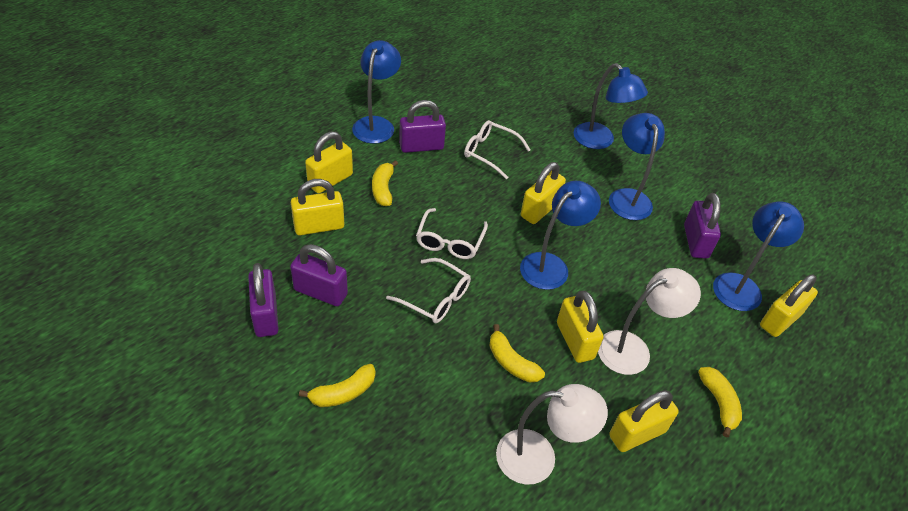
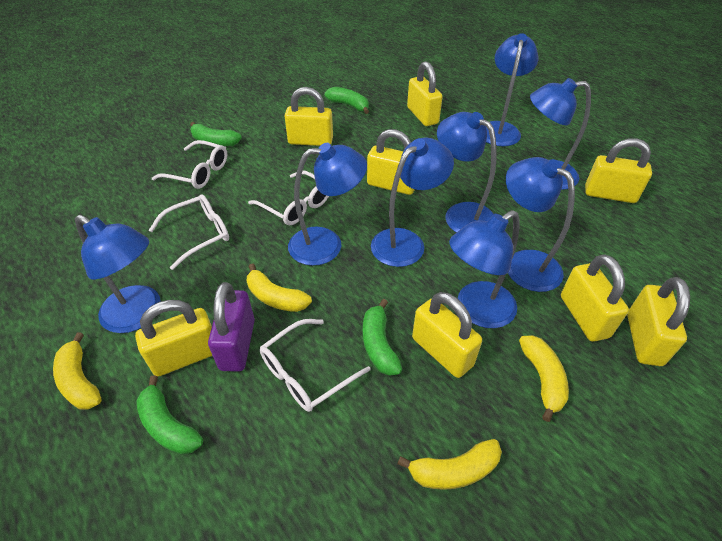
blue lamp: [352,40,401,144] [520,181,601,290] [574,63,648,149] [609,113,665,220] [713,201,804,311] = 5 -> [75,215,161,333] [288,143,367,266] [371,138,454,267] [437,112,497,233] [449,210,519,328] [486,33,538,146] [506,157,575,292] [530,78,591,190] = 8
green banana: none = 0 -> [136,375,203,455] [190,122,242,146] [324,87,369,114] [363,299,402,376] = 4
purple padlock: [248,263,279,337] [290,244,348,306] [399,100,446,153] [684,193,721,259] = 4 -> [208,282,255,372] = 1
white glasses: [386,258,471,323] [416,208,488,259] [464,120,531,179] = 3 -> [149,194,229,270] [152,140,227,189] [248,171,329,225] [260,319,371,412] = 4
white lamp: [496,384,608,484] [598,268,701,375] = 2 -> none = 0
yellow padlock: [291,179,344,235] [305,131,353,193] [521,162,566,224] [557,290,604,363] [609,391,679,452] [760,275,818,337] = 6 -> [135,300,212,377] [285,87,333,146] [367,129,415,195] [407,61,442,126] [412,292,482,378] [561,254,629,342] [585,138,652,203] [627,277,690,366] = 8

